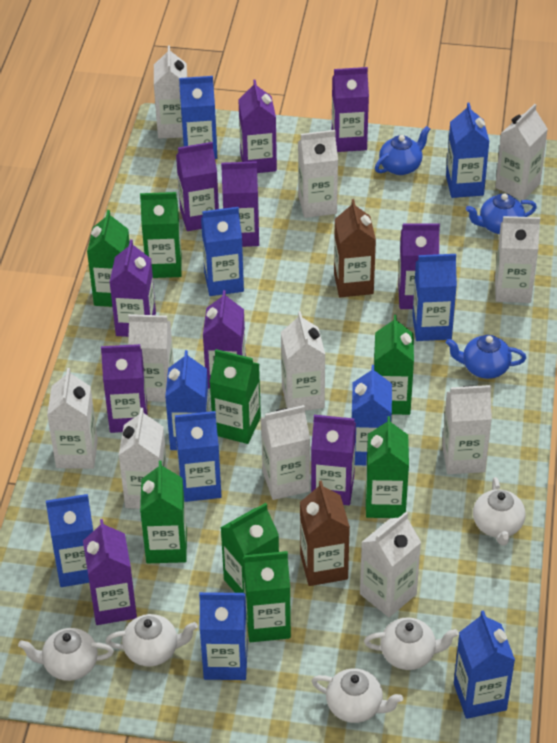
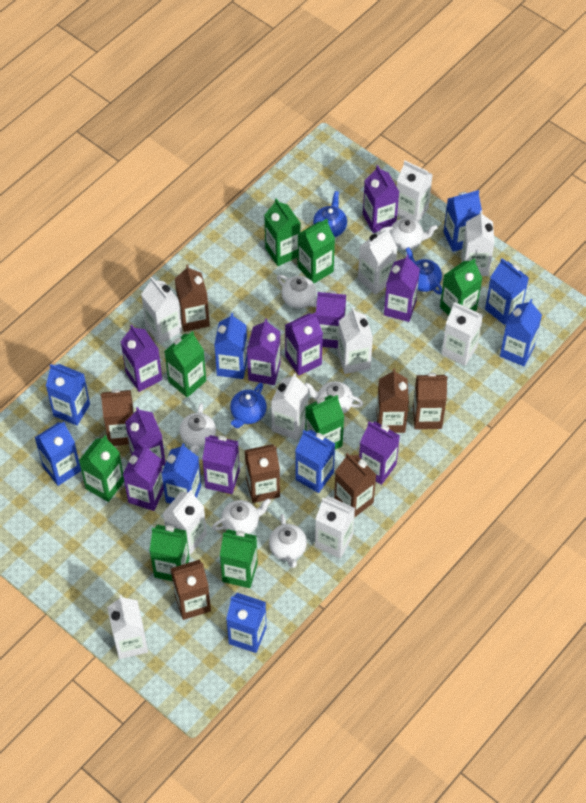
blue carton: [46,494,94,587] [165,350,210,450] [175,411,222,502] [179,76,218,159] [199,592,248,680] [201,207,244,296] [351,365,392,465] [412,254,457,341] [446,103,490,198] [454,610,515,719] = 10 -> [35,422,81,486] [46,364,90,426] [162,443,201,504] [214,313,247,379] [226,593,266,653] [295,430,335,493] [444,190,482,252] [485,258,529,325] [500,299,542,366] = 9
brown carton: [300,480,350,586] [334,199,376,297] = 2 -> [101,389,134,446] [170,559,211,620] [175,265,210,332] [245,444,280,503] [334,453,377,518] [376,369,409,433] [413,373,447,429] = 7
white carton: [47,368,98,469] [118,408,167,509] [128,314,174,402] [154,46,187,138] [261,405,310,500] [281,311,325,411] [298,130,338,218] [360,512,421,618] [442,385,492,474] [495,104,548,200] [495,216,540,303] = 11 -> [107,595,148,659] [141,277,182,344] [163,490,207,556] [271,373,308,440] [315,496,355,558] [338,307,373,374] [358,228,397,295] [397,160,433,222] [442,302,483,366] [461,211,495,276] = 10
white teapot: [18,628,114,681] [105,614,198,666] [312,668,403,723] [364,617,459,670] [473,477,525,546] = 5 -> [179,403,216,454] [212,498,271,534] [269,514,307,568] [277,275,317,309] [304,381,363,414] [379,218,438,250] = 6

